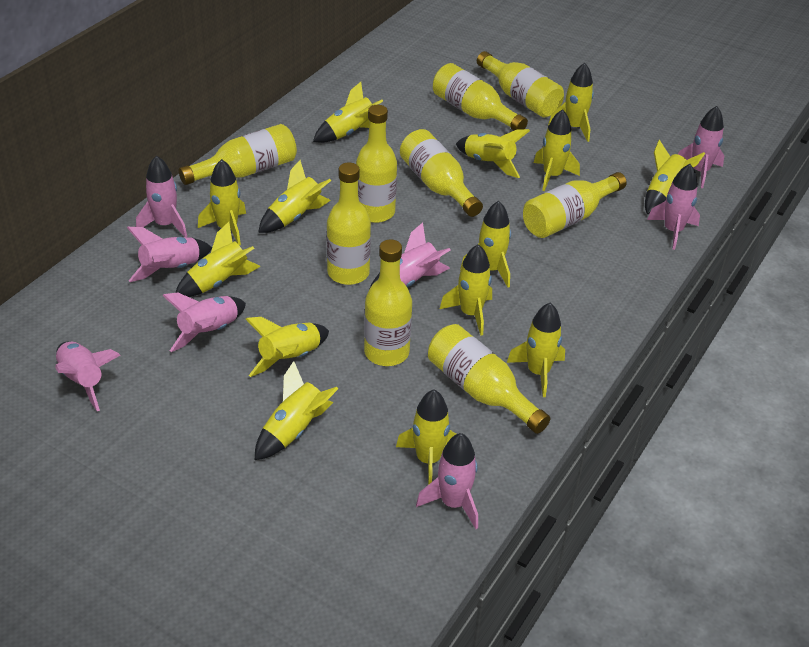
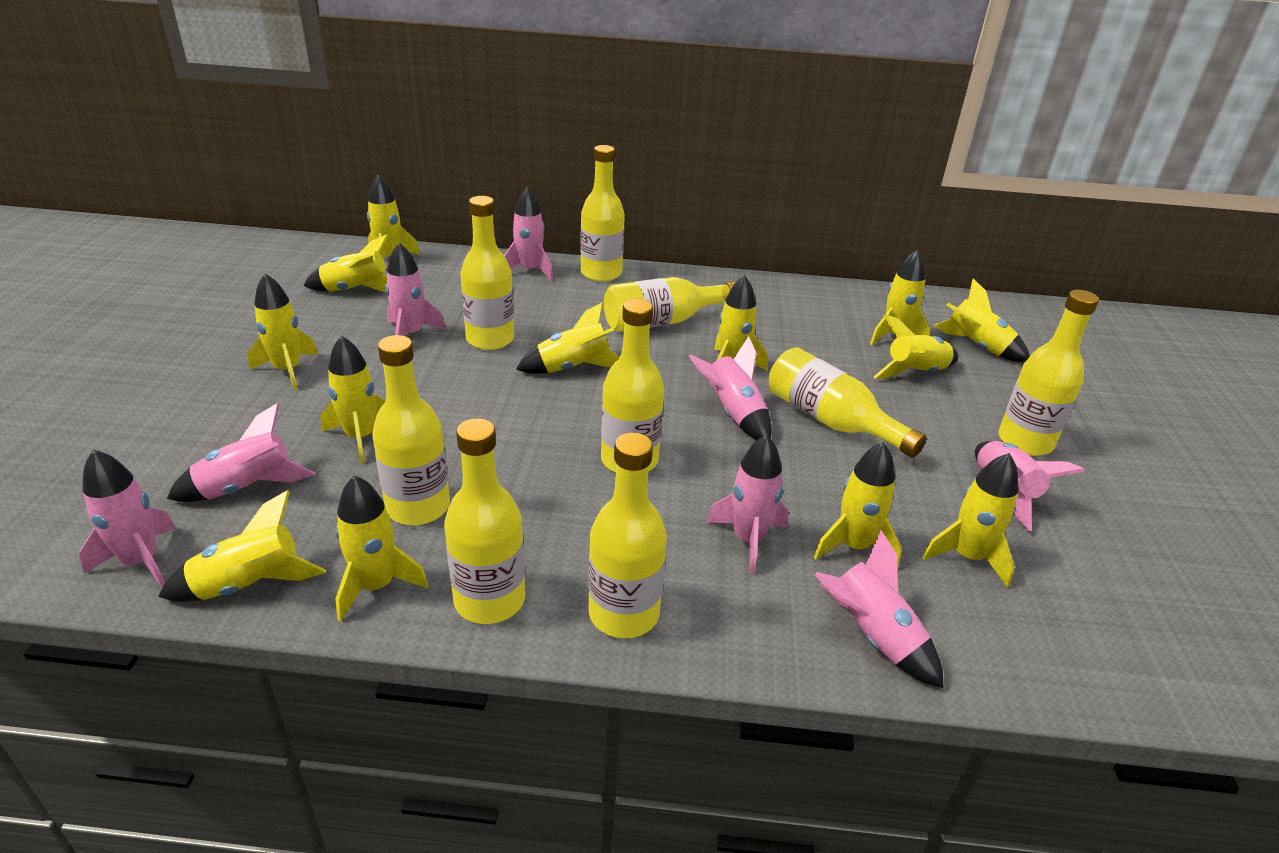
yellow rocket: [175,222,261,297] [198,159,246,245] [246,317,329,377] [255,361,339,460] [258,160,331,233] [313,82,383,143] [396,390,456,485] [440,244,492,336] [456,129,530,178] [460,201,511,287] [507,303,565,397] [534,109,580,191] [548,63,594,142] [645,140,705,214] = 14 -> [158,490,326,602] [248,273,319,390] [303,234,388,293] [320,335,385,464] [335,475,429,622] [367,175,420,260] [516,303,620,374] [714,275,768,371] [814,442,902,569] [870,250,930,345] [874,314,958,379] [922,453,1019,587] [933,279,1030,362] = 13

